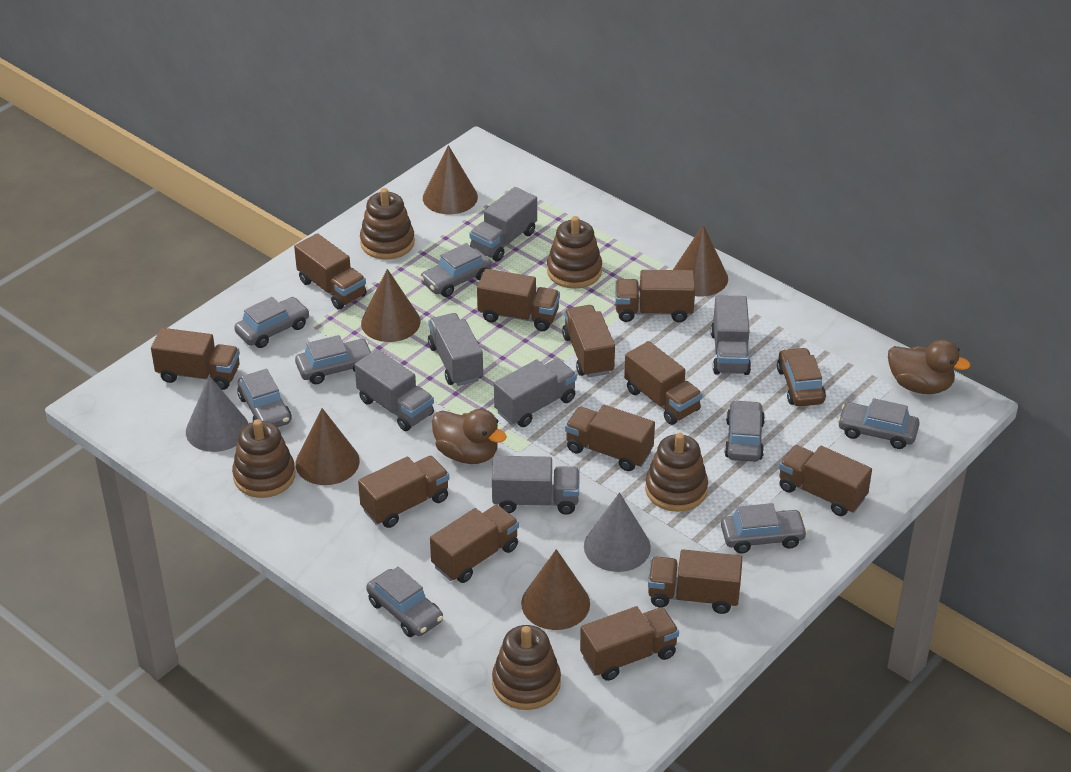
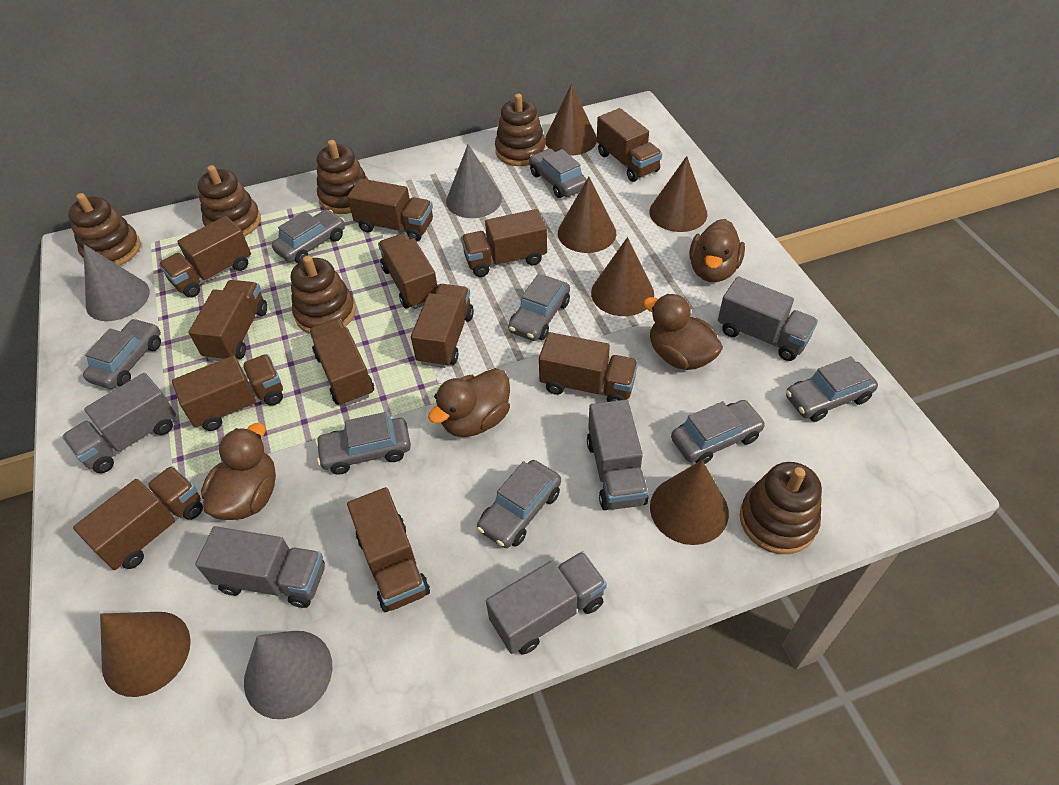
brown car: [777,347,826,406] = 1 -> none = 0
brown cone: [295,408,360,485] [361,269,420,342] [423,145,478,215] [521,549,590,630] [673,225,728,296] = 5 -> [100,612,191,697] [545,84,597,156] [558,177,616,253] [591,237,654,316] [649,156,708,232] [650,460,729,545] = 6
brown duck: [432,409,507,464] [888,339,970,394] = 2 -> [201,423,276,520] [428,368,510,437] [643,294,723,370] [689,219,745,282] = 4
brown stacking toy: [232,419,295,498] [360,188,415,260] [492,625,561,710] [547,216,602,289] [645,433,708,512] = 5 -> [68,193,141,266] [198,165,261,237] [291,256,356,334] [317,140,368,214] [495,94,546,166] [740,462,822,554] = 6
grey cone: [186,376,248,452] [584,492,651,572] = 2 -> [83,244,150,321] [244,631,332,719] [446,144,502,218] = 3
grey truck: [355,349,434,431] [428,313,483,386] [469,187,537,261] [492,456,580,515] [494,359,577,427] [711,295,751,375] = 6 -> [62,373,176,473] [195,526,325,608] [486,551,607,655] [587,400,648,510] [718,276,818,361] = 5

